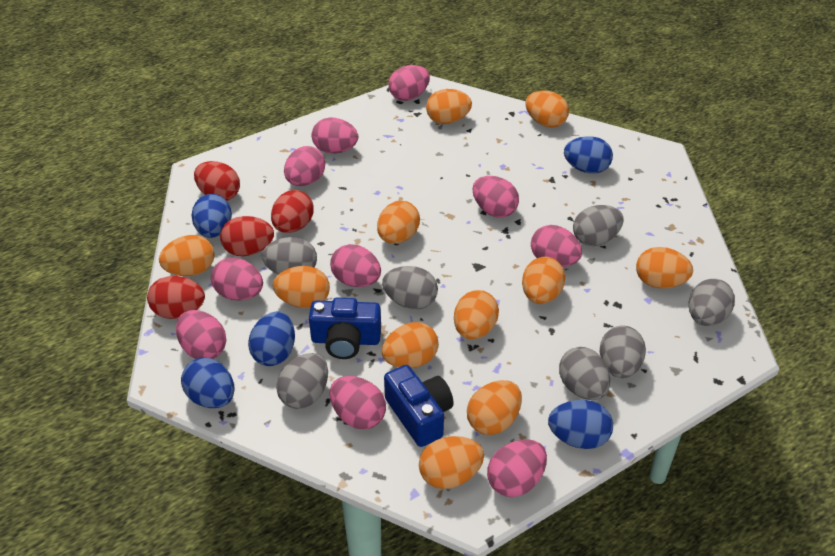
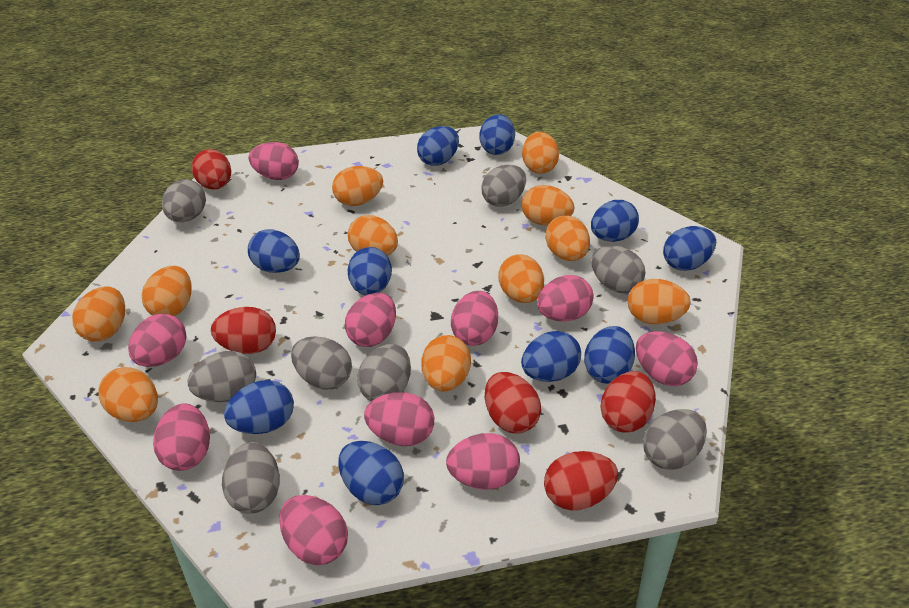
blue camera: [309,298,381,359] [384,365,454,447] = 2 -> none = 0
blue egg: [181,358,234,408] [191,194,232,238] [248,312,295,366] [548,400,613,449] [564,136,613,174] = 5 -> [224,380,294,434] [248,229,300,273] [338,441,404,505] [348,247,392,295] [417,126,459,166] [479,114,515,155] [521,331,581,382] [584,326,635,384] [591,200,639,242] [663,226,716,271] = 10
grey egg: [262,237,317,275] [276,353,328,409] [382,266,438,309] [559,347,610,400] [573,205,623,246] [600,326,646,378] [689,279,735,326] = 7 -> [162,179,206,222] [187,351,256,402] [222,442,280,514] [291,336,352,389] [357,344,411,401] [481,165,526,207] [591,245,645,293] [643,409,707,470] = 8
red egg: [147,276,205,319] [194,161,240,201] [220,216,274,256] [271,190,314,233] = 4 -> [192,149,231,190] [211,307,276,354] [485,372,541,433] [544,451,618,510] [601,371,656,433] = 5

